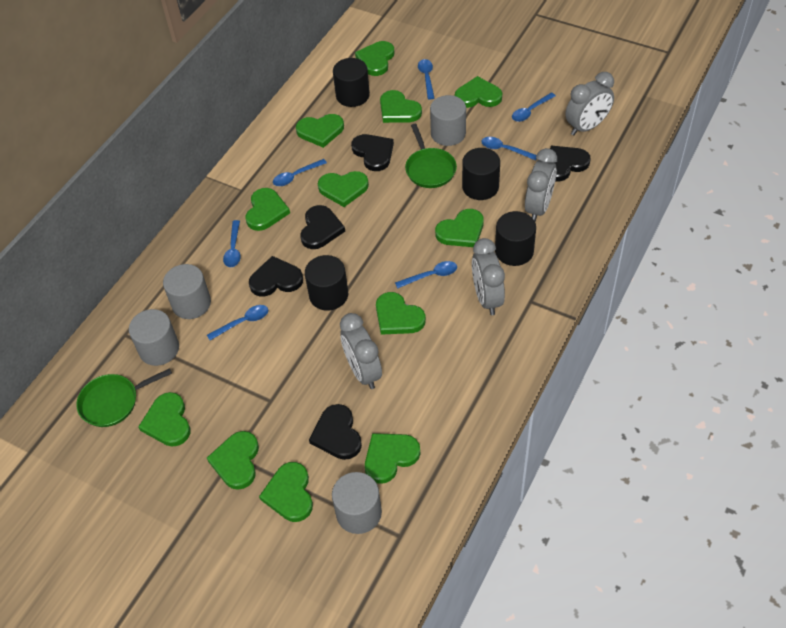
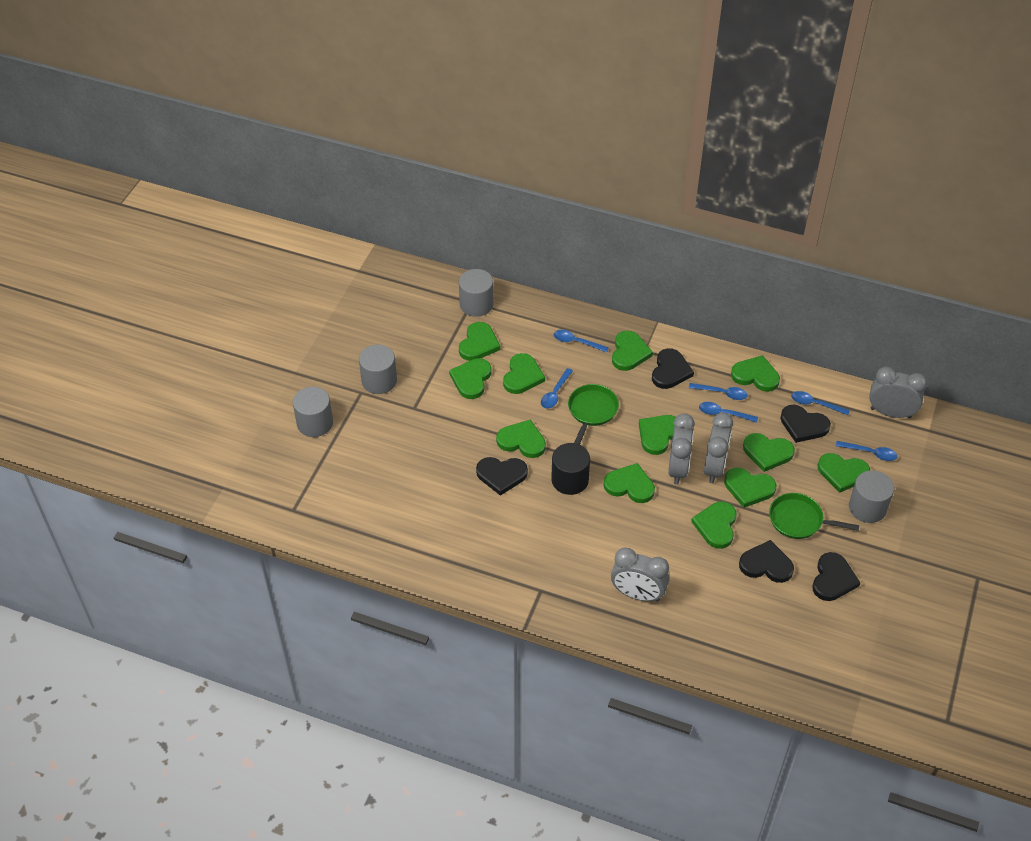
black cylinder: [305,255,348,311] [333,58,370,107] [462,148,500,200] [495,211,536,266] = 4 -> [551,443,590,495] = 1
blue spoon: [207,305,268,340] [223,220,241,267] [273,159,327,186] [395,261,457,289] [418,59,434,100] [481,137,537,161] [512,92,556,122] = 7 -> [541,368,573,409] [554,330,609,353] [689,383,747,400] [699,402,758,423] [791,391,850,415] [836,441,897,461] = 6

